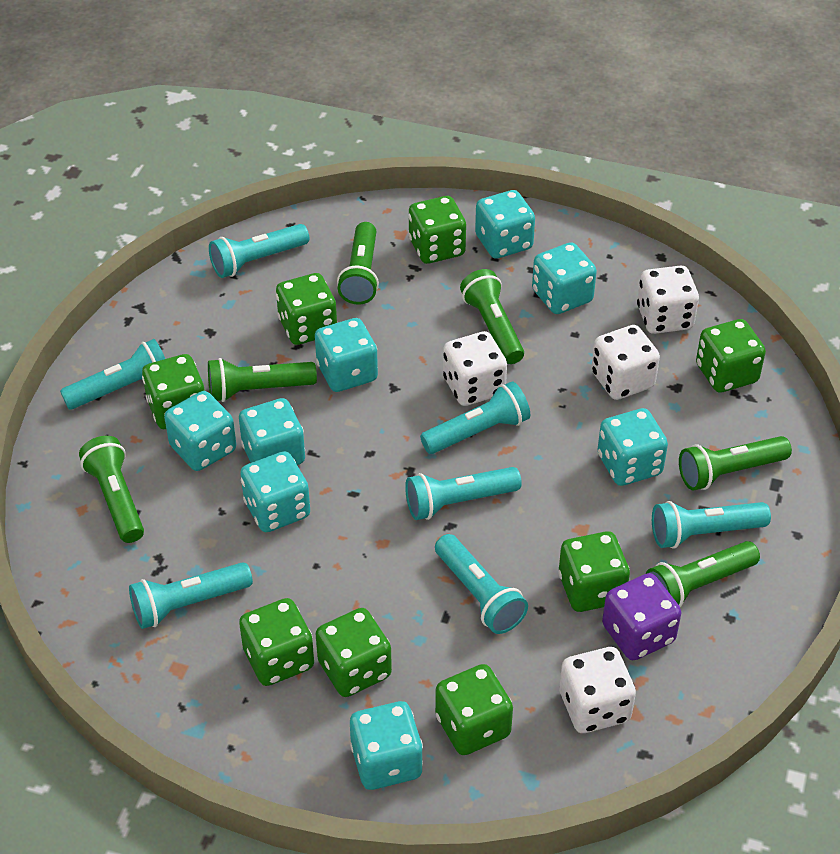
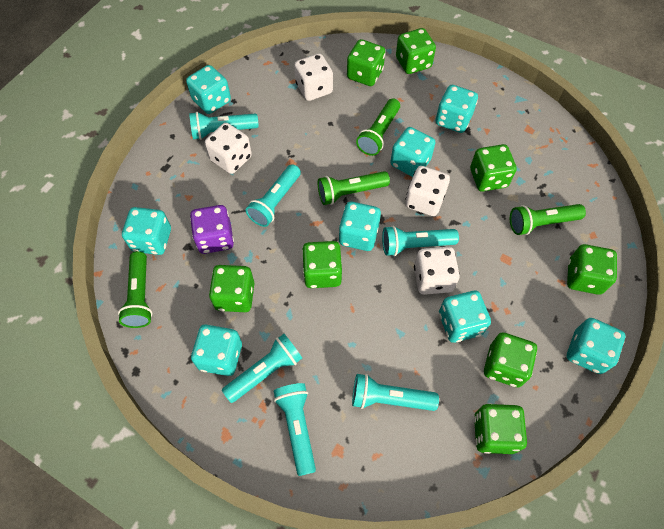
green flashlight: [79,436,144,543] [208,358,317,402] [337,222,379,305] [460,269,524,364] [645,541,760,607] [679,436,792,490] = 6 -> [118,251,152,328] [318,171,390,205] [356,98,400,156] [510,204,586,235] = 4
turquoise flashlight: [60,339,165,410] [129,562,253,629] [209,224,309,278] [405,467,522,520] [420,381,530,454] [435,534,528,634] [652,501,771,549] = 7 -> [189,112,259,140] [222,334,302,403] [246,164,301,227] [274,383,316,476] [352,374,439,411] [382,226,459,256] = 6

